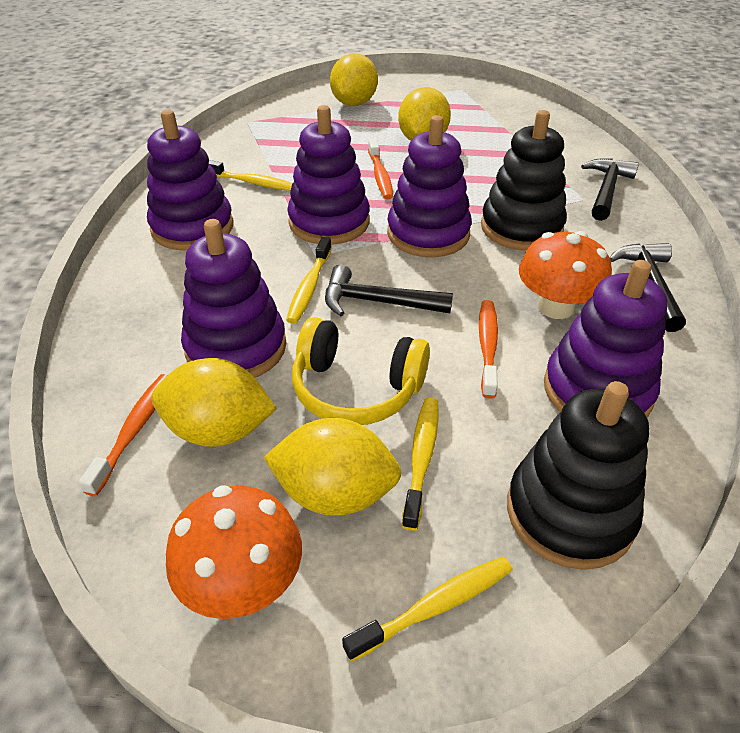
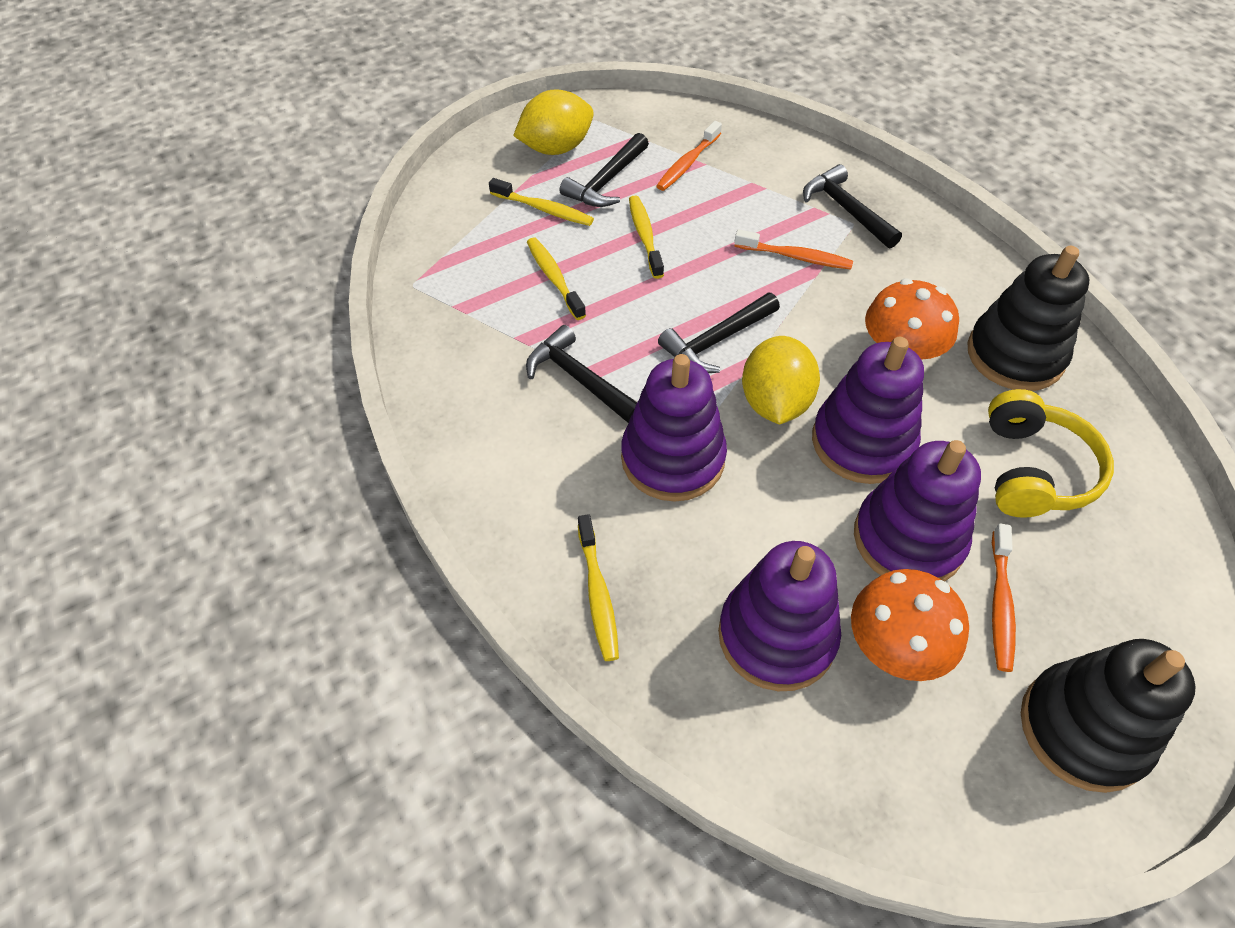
black hammer: [325,264,453,316] [581,158,639,221] [610,243,686,332] = 3 -> [526,325,637,423] [560,133,649,207] [658,293,780,373] [803,164,902,248] = 4
purple stacking toy: [147,110,234,251] [181,219,286,378] [287,105,370,245] [387,115,472,257] [544,260,667,417] = 5 -> [621,354,727,502] [718,541,841,691] [812,337,924,484] [854,440,981,581] = 4
yellow lemon: [151,358,277,447] [264,418,402,516] [330,53,378,106] [398,87,451,141] = 4 -> [513,89,594,155] [742,336,820,425] = 2

